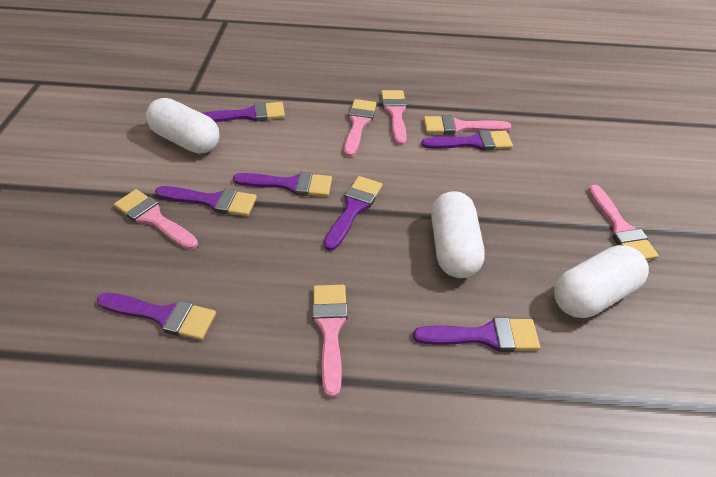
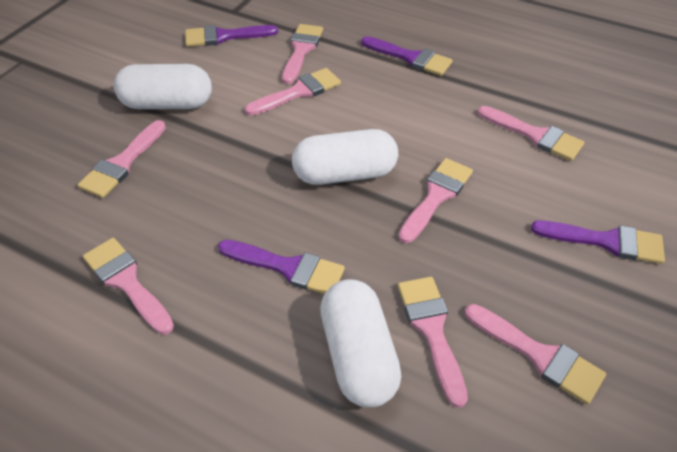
pink brush: [114,189,198,250] [312,285,348,398] [344,99,377,157] [381,90,407,145] [424,115,511,135] [588,185,659,260] = 6 -> [78,120,166,198] [83,238,174,334] [245,68,341,115] [282,24,323,84] [398,158,473,243] [398,277,468,408] [465,304,606,405] [477,106,584,161] = 8
purple brush: [97,293,216,340] [155,186,257,216] [202,102,285,122] [233,172,332,197] [324,176,382,251] [413,317,540,352] [421,130,513,151] = 7 -> [185,25,278,47] [218,240,345,294] [361,36,453,76] [531,220,665,264] = 4

